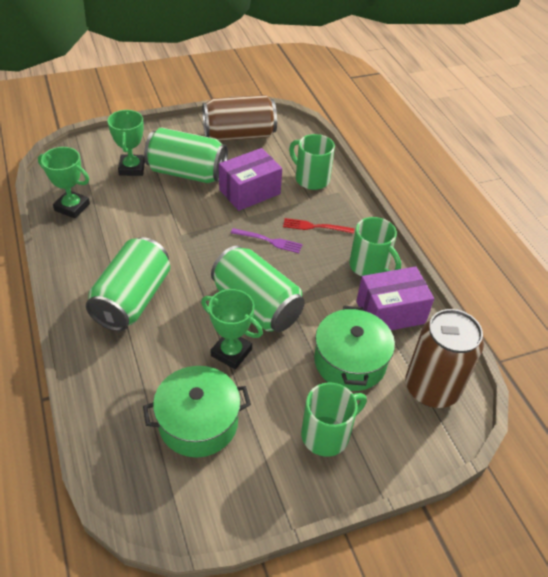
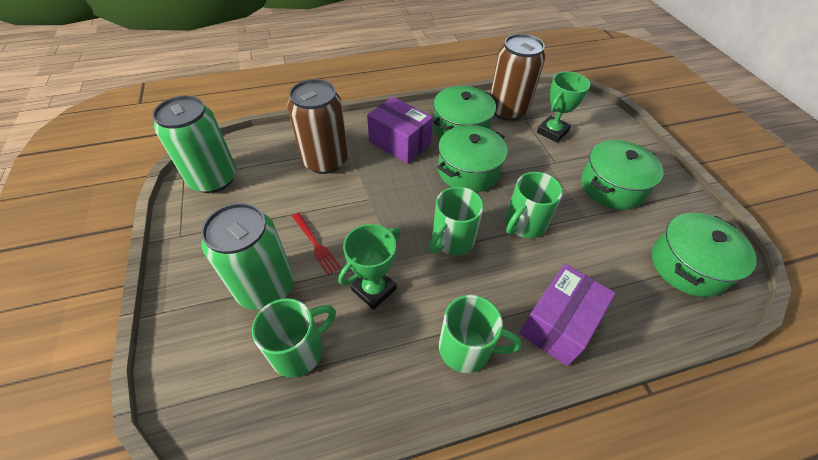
green can: [86,237,170,331] [144,127,228,183] [211,246,305,332] = 3 -> [152,96,236,193] [201,203,294,310] = 2
green mug: [289,134,335,190] [301,383,367,457] [349,217,401,277] = 3 -> [252,298,336,378] [429,187,484,255] [439,295,521,373] [505,172,563,238] = 4
green pot: [143,366,251,457] [314,306,395,391] = 2 -> [433,86,496,138] [437,125,508,192] [581,140,664,210] [652,213,757,297] = 4
green trophy: [38,147,90,218] [108,110,145,176] [201,289,263,369] = 3 -> [339,224,400,310] [537,71,590,143] = 2
purple fork: [231,228,302,253] = 1 -> none = 0

